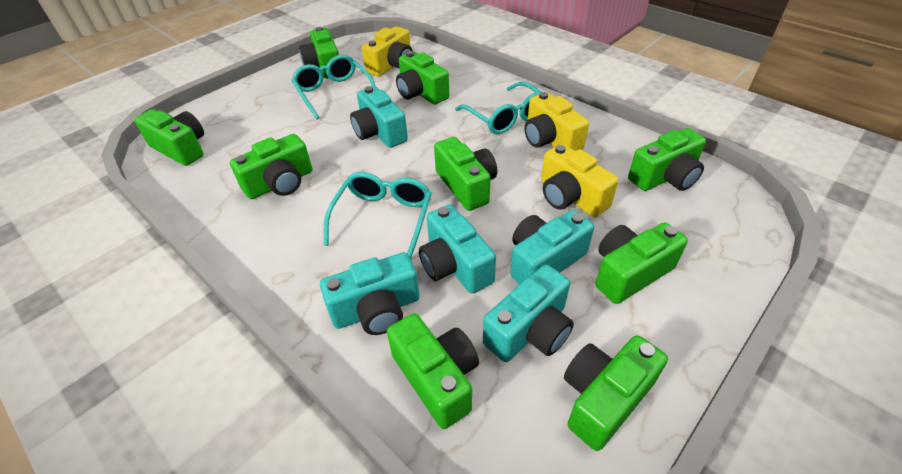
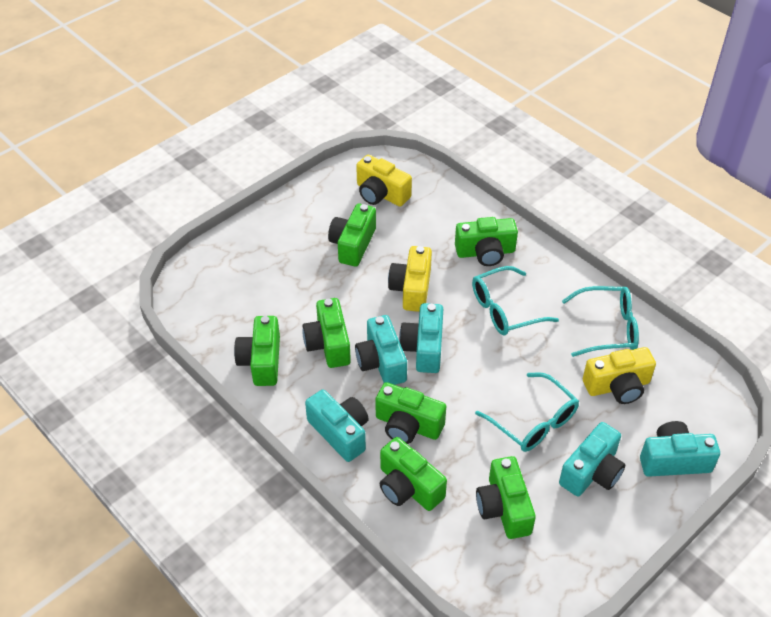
green camera: [134,109,204,166] [230,134,313,199] [299,27,339,79] [387,313,479,429] [396,51,449,105] [434,137,497,211] [564,335,668,451] [596,222,688,304] [628,128,706,191] = 9 -> [234,316,280,386] [302,298,351,368] [328,204,376,267] [375,382,446,444] [380,437,447,511] [455,217,518,266] [476,456,536,539] = 7

